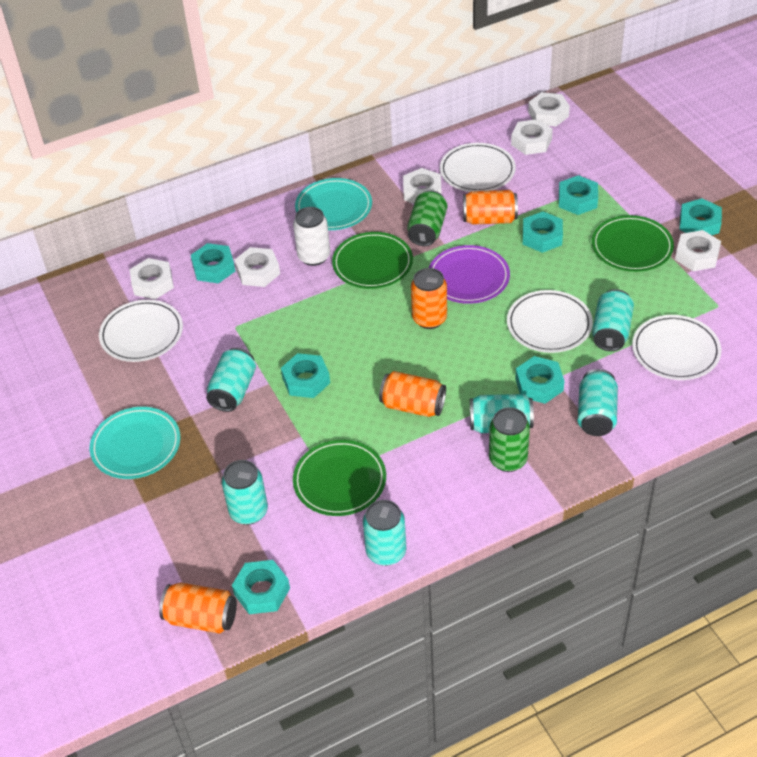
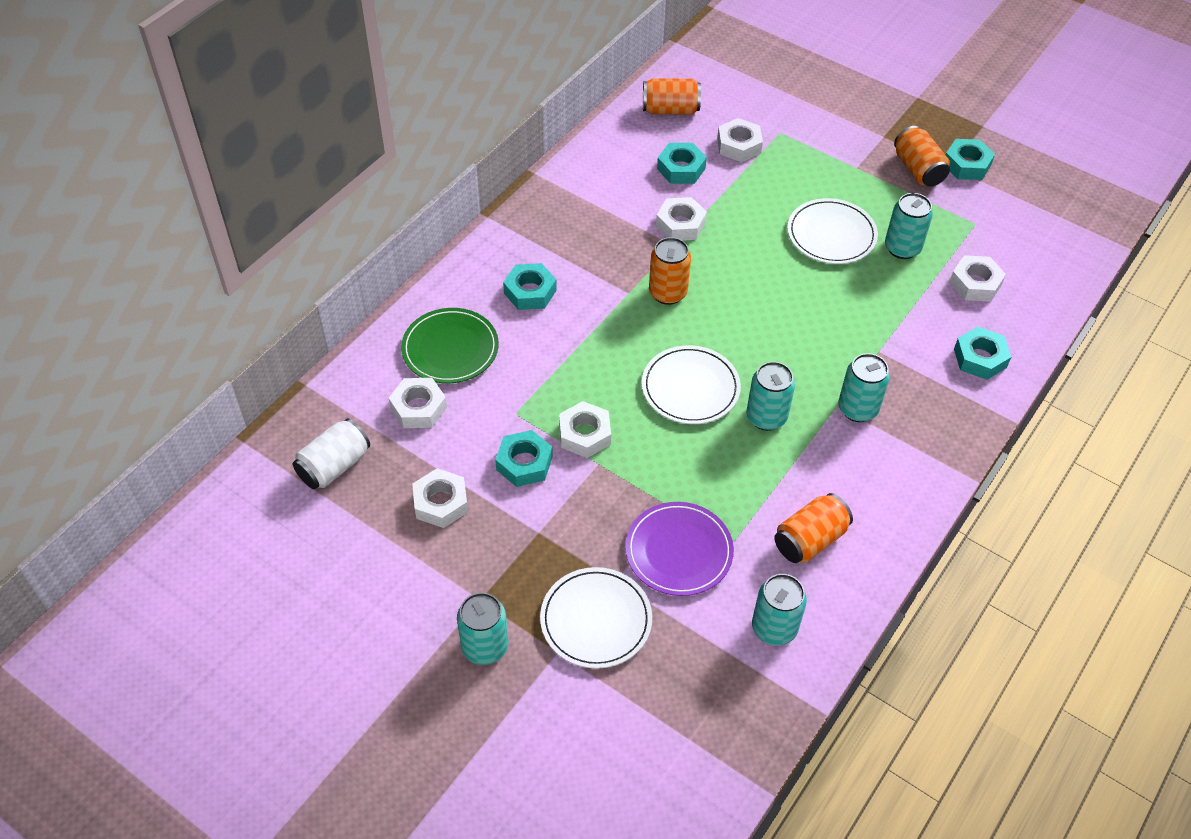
green can: [407,190,448,246] [489,407,530,472] = 2 -> none = 0
green plate: [293,440,386,516] [332,232,413,289] [592,215,674,272] = 3 -> [401,308,499,383] = 1
turquoise can: [206,348,256,412] [222,460,268,525] [363,500,406,566] [470,394,534,433] [578,369,618,436] [592,289,634,351] = 6 -> [457,592,508,665] [746,362,795,431] [752,574,807,646] [838,353,890,422] [885,193,933,259] = 5
turquoise nut: [191,243,235,284] [232,560,290,614] [281,353,330,398] [515,356,564,404] [523,212,563,253] [559,175,598,215] [679,198,722,235] = 7 -> [495,430,553,487] [503,263,557,310] [657,143,707,184] [946,139,995,180] [954,327,1011,380] = 5
turquoise plate: [90,407,180,479] [295,178,372,230] = 2 -> none = 0
white plate: [99,300,183,362] [440,143,516,192] [507,290,593,353] [632,315,721,380] = 4 -> [540,567,652,669] [642,345,741,424] [787,198,878,264] = 3

